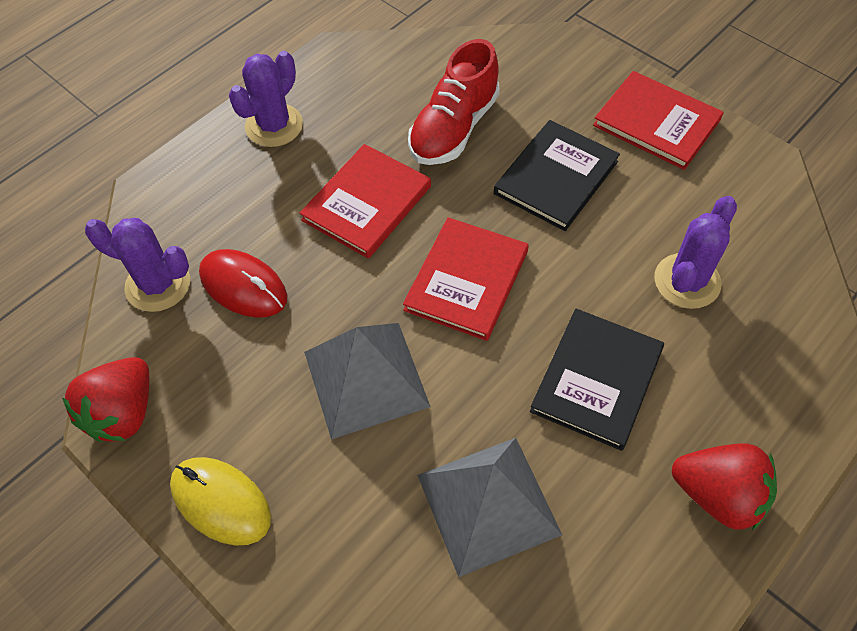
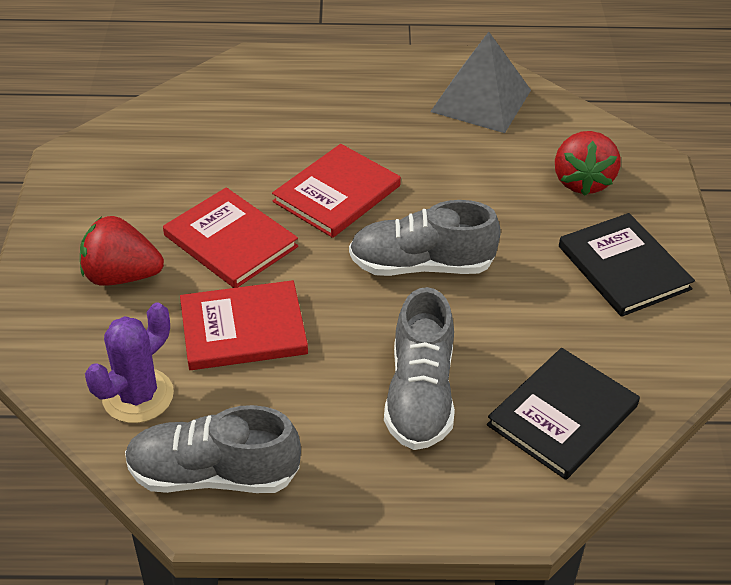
grey pyramid: [304,323,431,440] [417,438,562,577] = 2 -> [430,32,531,133] = 1
grey shoe: none = 0 -> [125,405,301,493] [349,200,501,276] [384,287,455,450] = 3
purple cactus: [85,218,190,312] [229,51,303,147] [654,196,737,309] = 3 -> [85,303,174,423] = 1
red mouse: [199,249,287,318] = 1 -> none = 0
red shoe: [408,39,500,165] = 1 -> none = 0
yellow mouse: [170,457,271,546] = 1 -> none = 0

